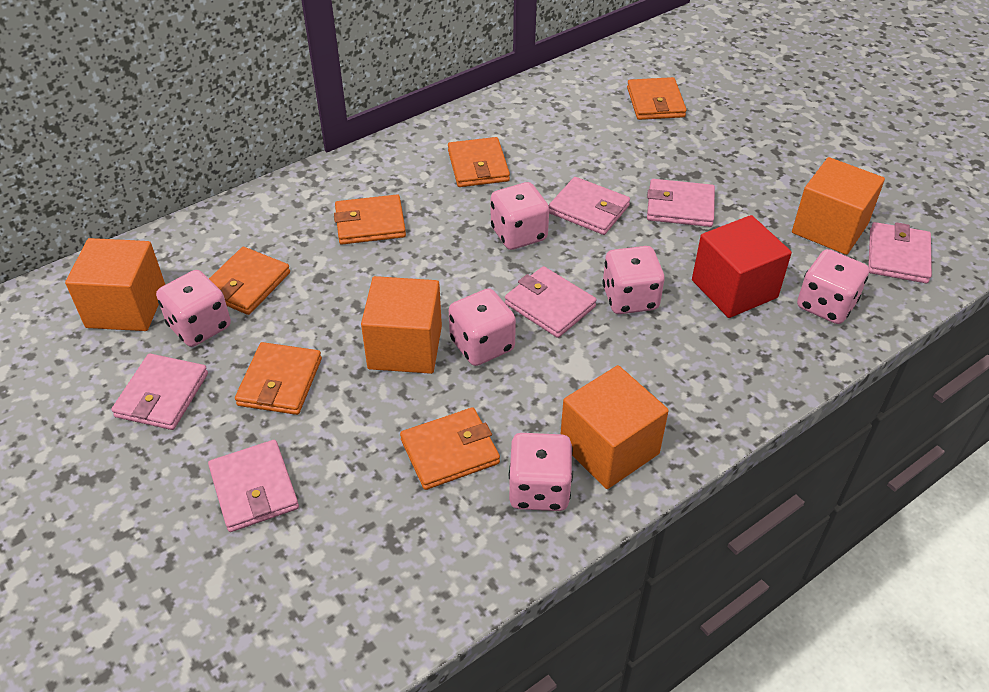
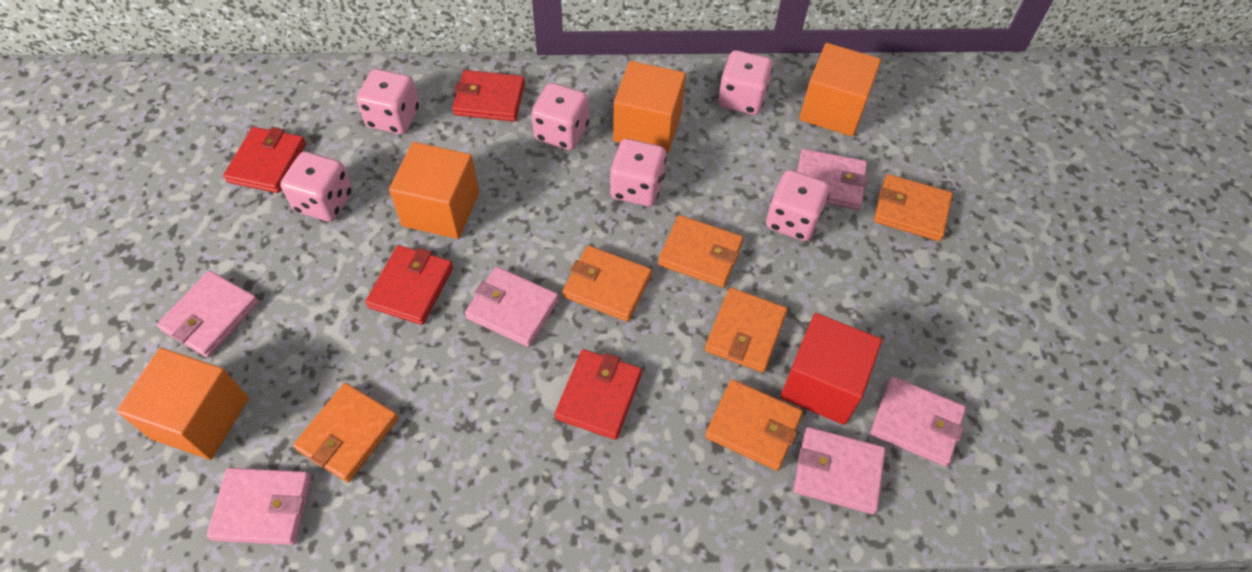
red wallet: none = 0 -> [223,127,306,193] [365,245,453,325] [452,70,525,122] [554,349,642,440] = 4

